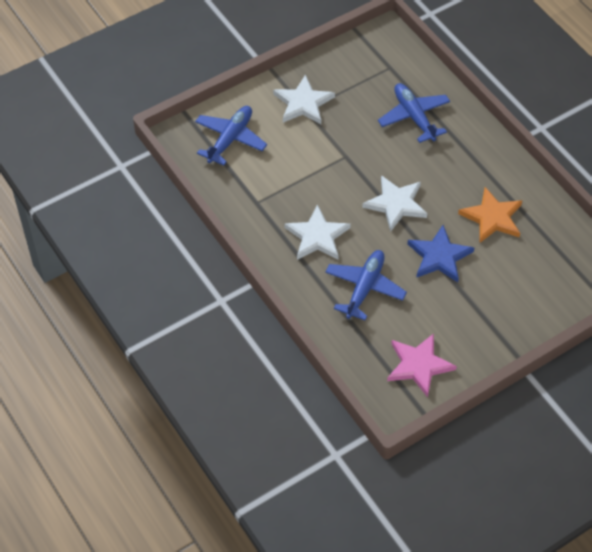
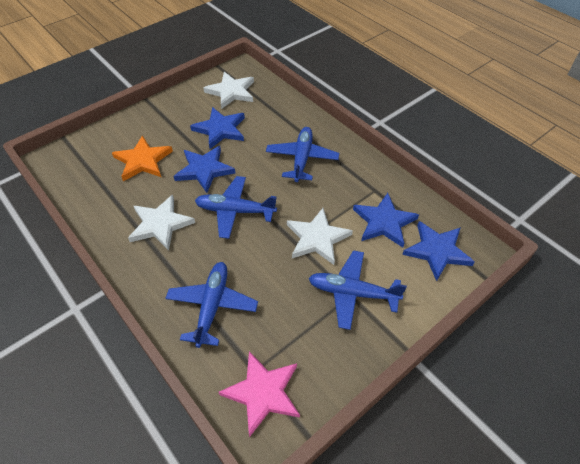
blue plane: [195,106,267,166] [325,250,407,320] [378,83,450,143] = 3 -> [165,262,258,348] [195,176,277,239] [266,127,339,182] [308,250,407,330] = 4
blue star: [407,225,474,282] = 1 -> [173,146,235,193] [190,107,245,149] [353,193,419,248] [402,221,475,281] = 4

